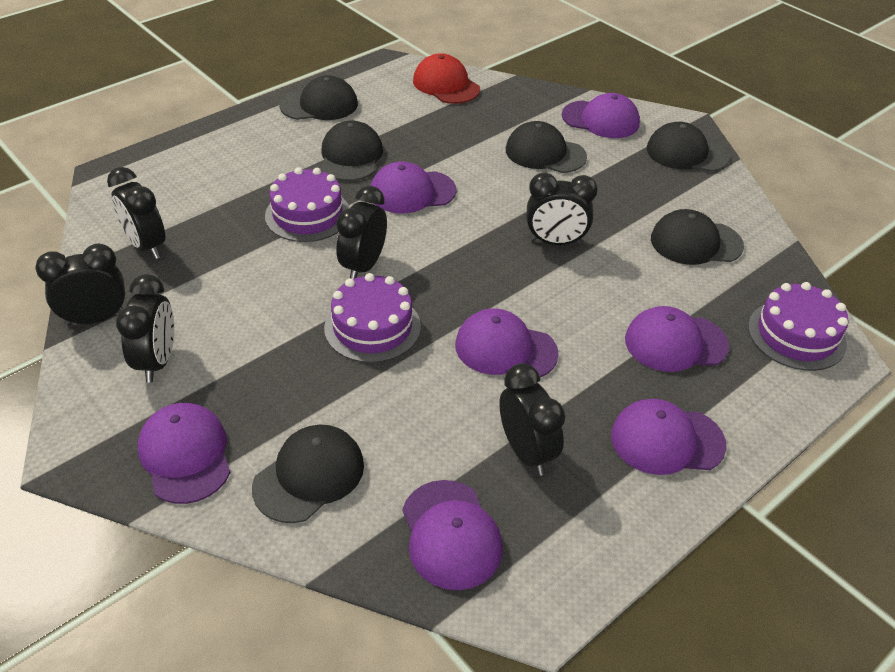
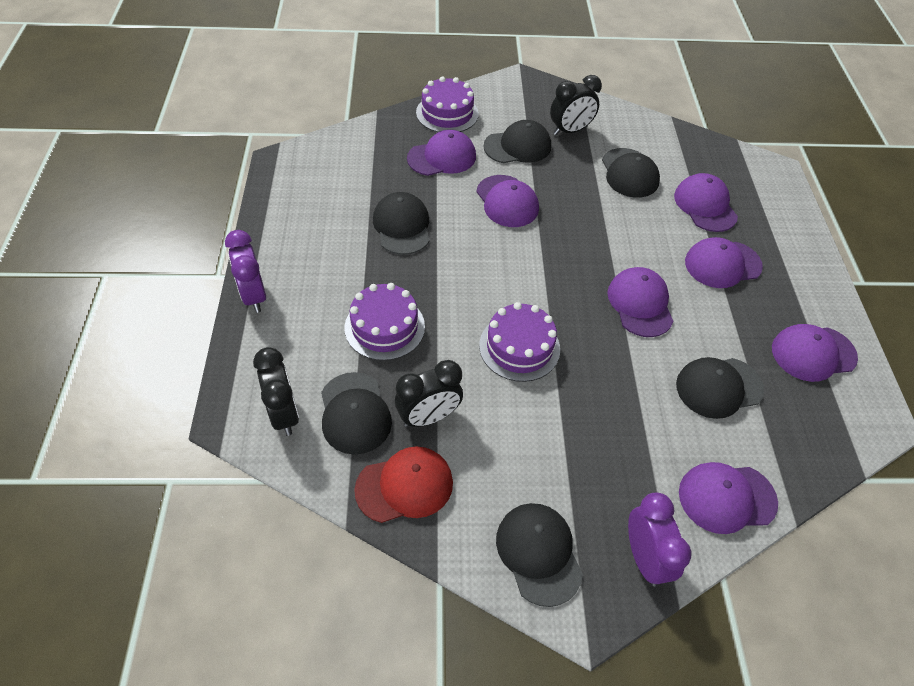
black clock: [35,243,125,325] [107,167,165,259] [116,274,174,383] [336,186,387,279] [499,363,566,476] [527,173,598,245] = 6 -> [253,347,299,436] [395,360,463,427] [550,75,602,135] = 3
purple clock: none = 0 -> [225,230,266,313] [628,493,691,586] = 2

